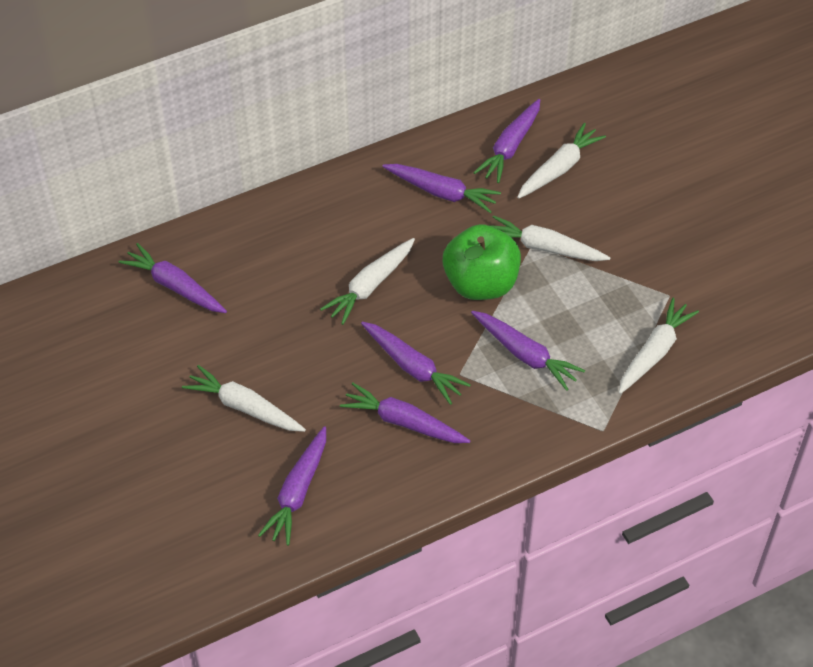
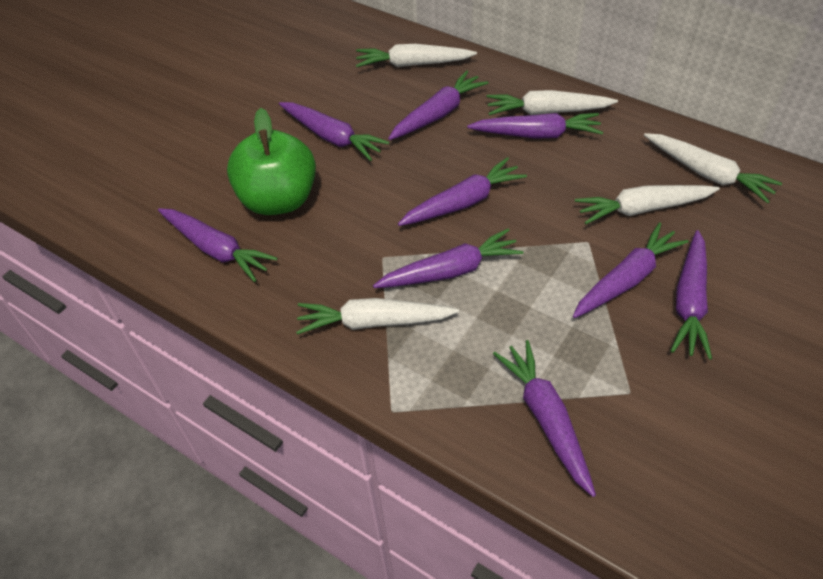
purple carrot: [118,243,227,313] [258,426,326,546] [340,383,470,443] [361,321,470,405] [382,164,501,213] [471,311,585,391] [473,99,540,183] = 7 -> [158,208,278,282] [279,102,389,161] [373,229,523,288] [388,70,488,140] [398,157,527,226] [467,113,603,139] [493,340,596,497] [573,222,688,318] [671,230,712,360] = 9

